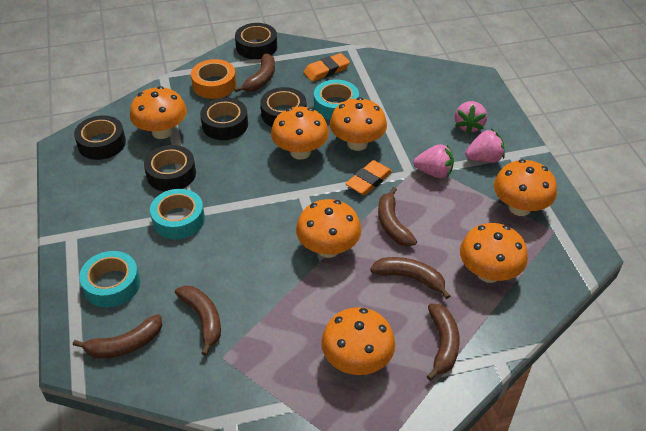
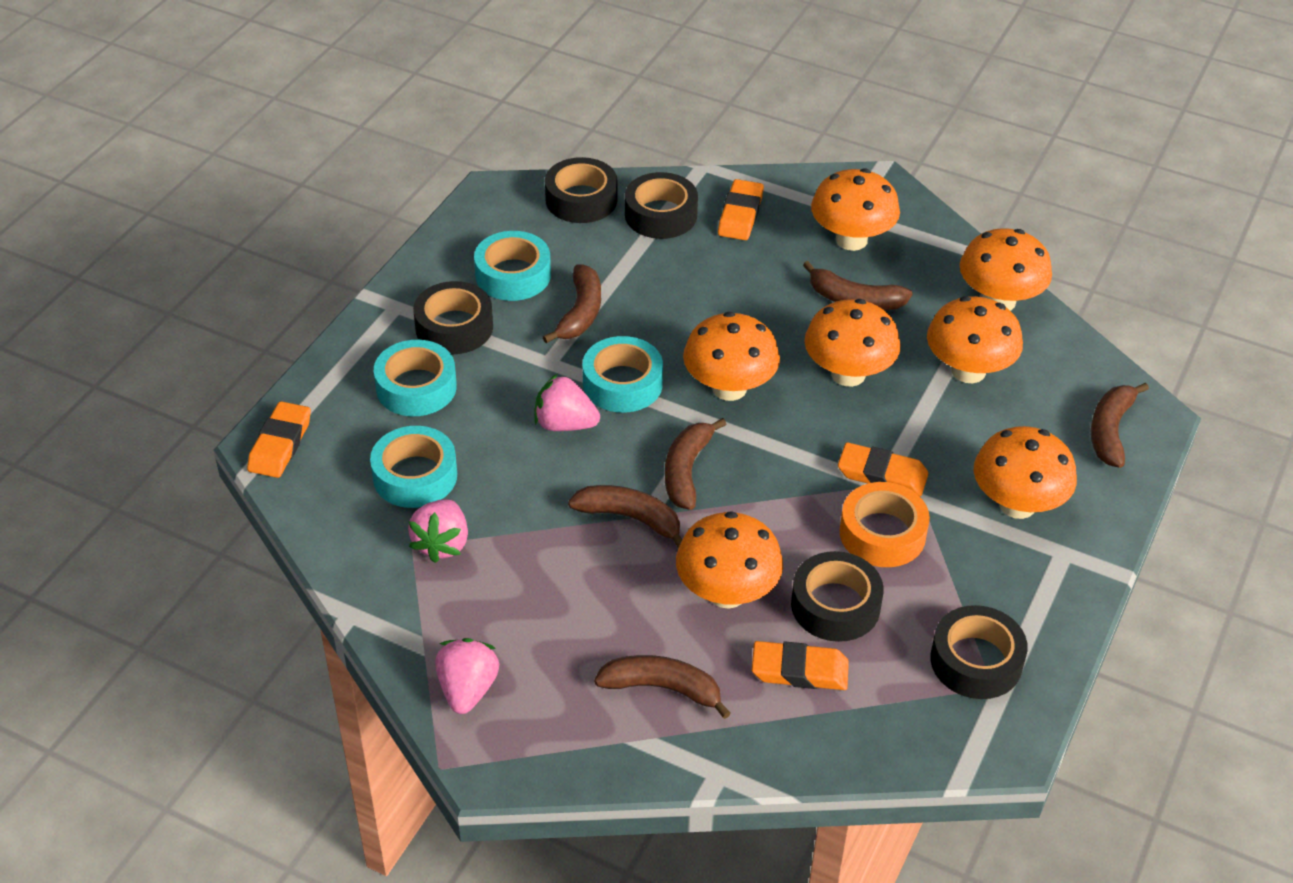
orange eraser: [303,53,350,82] [345,160,392,195] = 2 -> [247,401,311,478] [718,179,764,240] [752,641,849,690] [838,442,929,496] = 4
turquoise tape: [79,251,140,308] [150,189,205,239] [314,80,359,120] = 3 -> [370,426,457,508] [374,340,457,416] [474,231,551,301] [582,336,663,413] = 4

